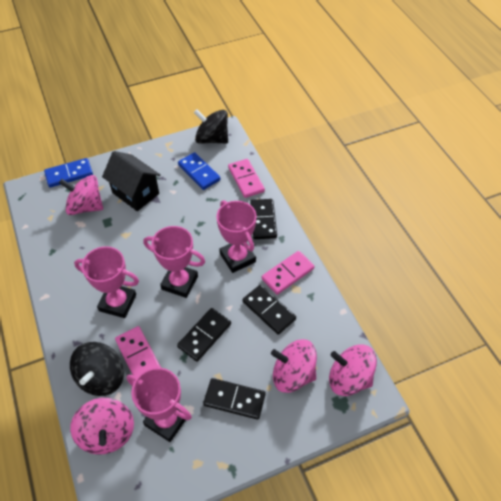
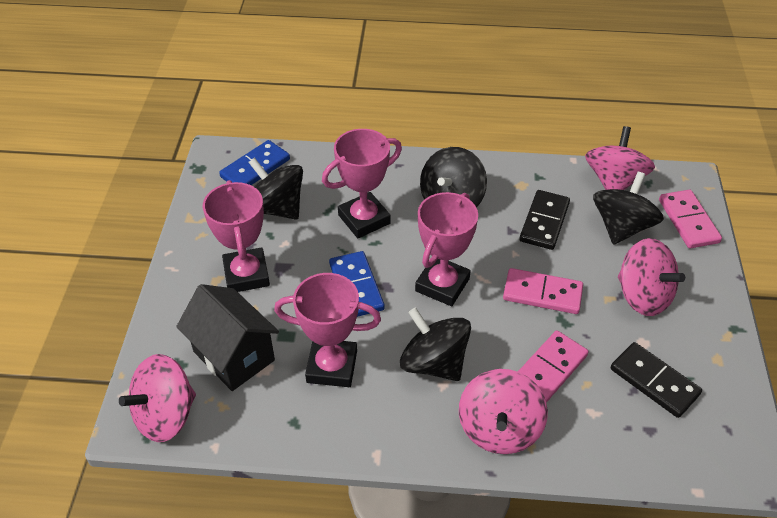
black domino: [177,308,231,362] [203,378,266,420] [242,285,296,335] [250,199,277,239] = 4 -> [519,190,570,250] [611,342,702,418] = 2
black spinning top: [70,342,124,396] [194,109,228,144] = 2 -> [248,157,303,220] [400,307,471,381] [420,147,487,208] [593,172,664,245] = 4

